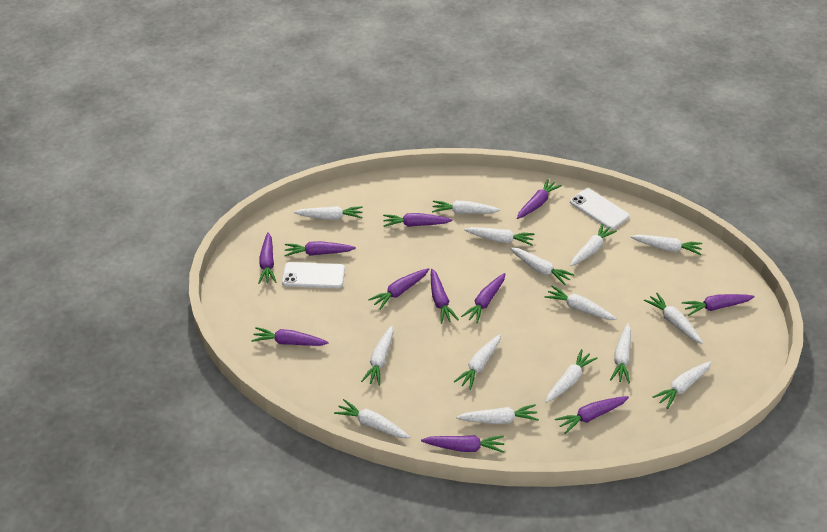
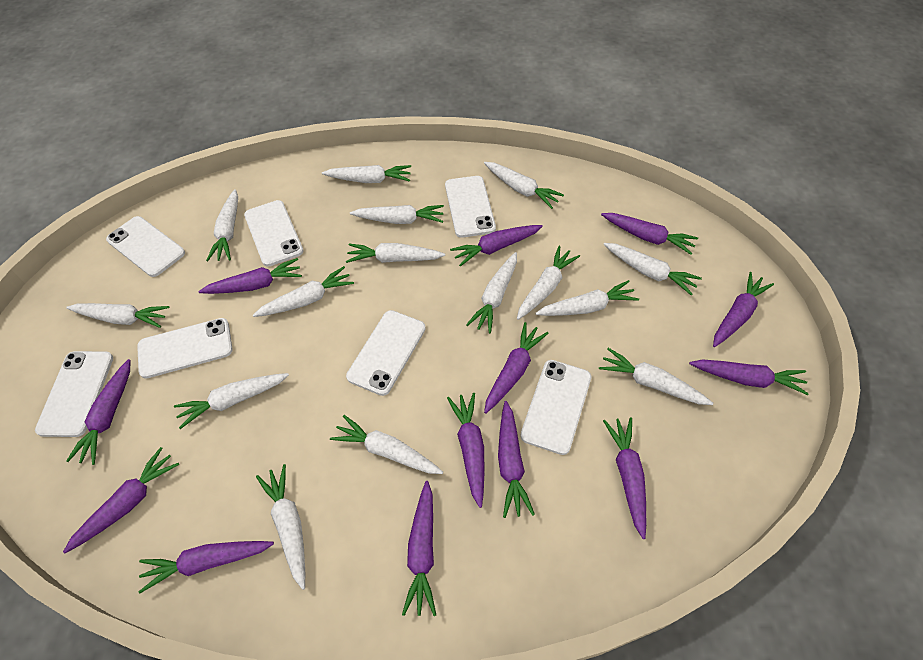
purple carrot: [251,327,329,346] [258,232,276,284] [284,241,356,256] [368,268,429,310] [383,213,453,227] [421,435,505,453] [431,269,459,324] [461,273,505,324] [517,179,562,219] [555,396,629,434] [682,294,755,316] = 11 -> [63,447,179,553] [66,359,130,465] [139,541,274,593] [198,258,302,294] [402,481,436,616] [447,393,485,508] [450,225,543,267] [484,322,549,414] [498,401,535,518] [601,213,698,255] [603,417,646,539] [689,360,809,395] [713,272,774,347] = 13
white phone: [282,262,345,288] [570,188,629,230] = 2 -> [35,351,113,437] [106,216,185,277] [137,318,233,379] [244,200,303,267] [346,310,426,396] [445,176,496,238] [520,360,591,455] = 7

